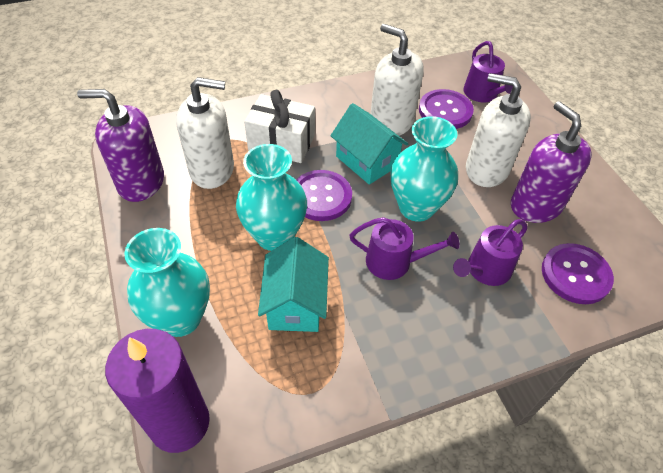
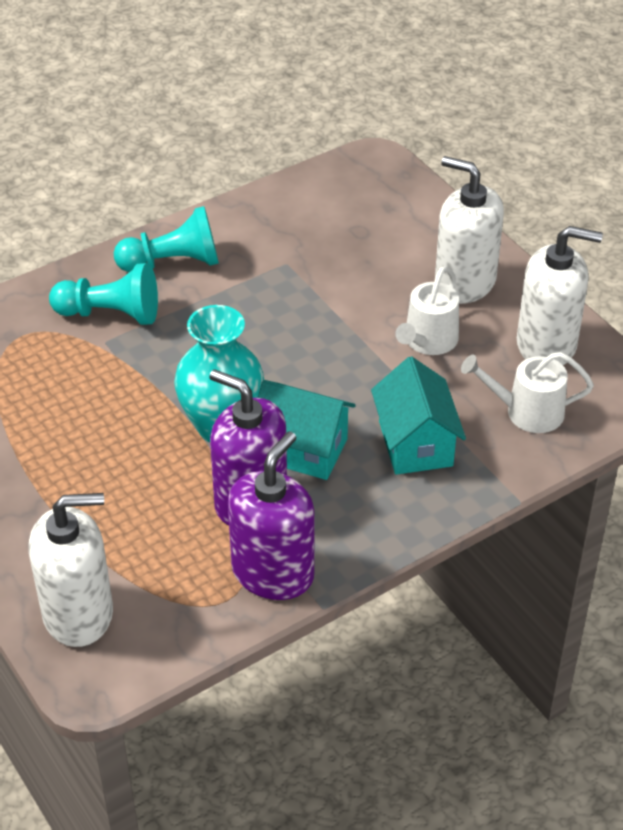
purple button: [296,170,352,221] [419,89,474,129] [542,243,614,304] = 3 -> none = 0
purple candle: [105,329,210,453] = 1 -> none = 0
purple watering can: [349,217,460,280] [453,219,527,286] [463,41,513,103] = 3 -> none = 0
turquoise pawn: none = 0 -> [49,263,158,325] [114,206,219,272] = 2
turquoise vase: [124,228,210,337] [236,144,307,251] [391,116,458,222] = 3 -> [174,305,264,442] = 1
white gift: [244,90,315,163] = 1 -> none = 0
white watering can: none = 0 -> [395,266,459,355] [461,352,594,433] = 2

